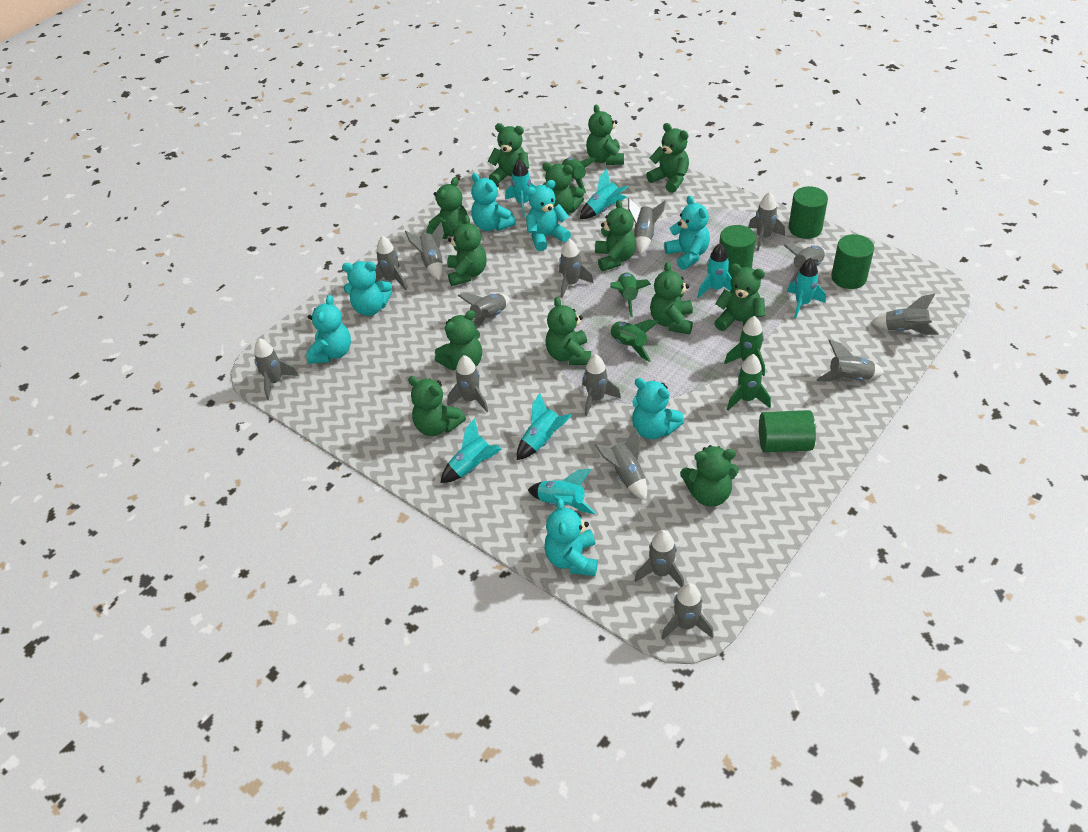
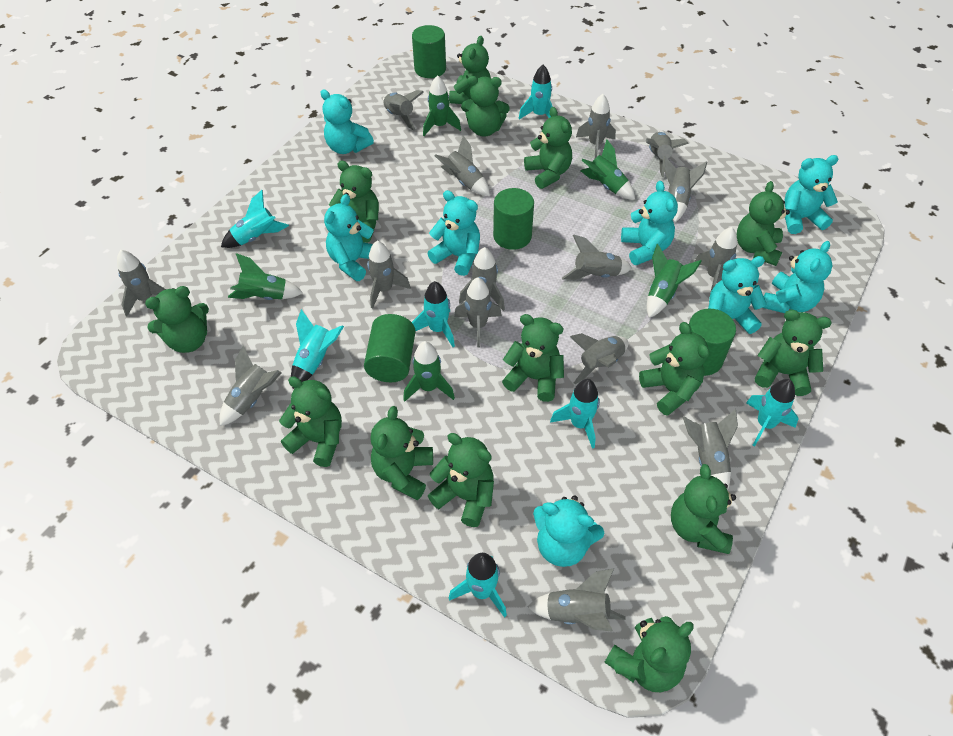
green teddy bear: [408,376,466,436] [426,177,467,239] [435,310,482,370] [447,215,487,286] [488,123,529,184] [542,162,584,214] [546,297,591,365] [586,104,624,165] [595,199,636,271] [646,123,689,193] [650,262,693,335] [680,445,739,507] [714,263,765,331] = 13 -> [145,286,209,353] [279,376,342,467] [329,160,379,243] [370,406,433,500] [428,433,494,527] [449,36,491,104] [461,76,510,136] [502,314,564,402] [524,107,572,189] [604,616,694,692] [639,322,709,416] [671,464,736,554] [736,181,790,266] [755,310,832,396] = 14
turquoise teddy bear: [306,295,351,364] [342,261,392,316] [471,173,516,231] [526,180,571,251] [544,498,598,576] [632,378,684,439] [664,196,710,270] = 7 -> [320,89,374,154] [324,194,374,281] [427,190,480,276] [533,495,604,567] [621,181,678,265] [708,256,767,334] [762,241,833,313] [785,155,838,234] = 8

